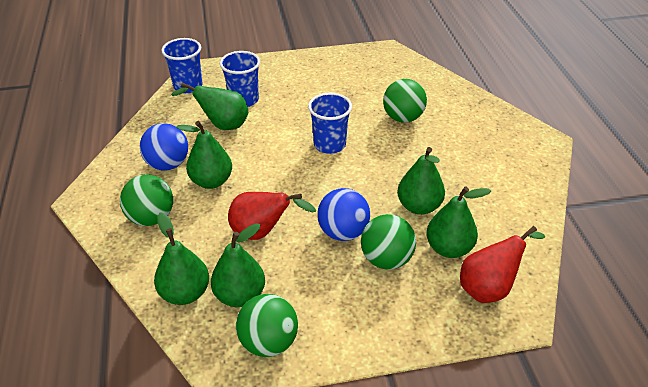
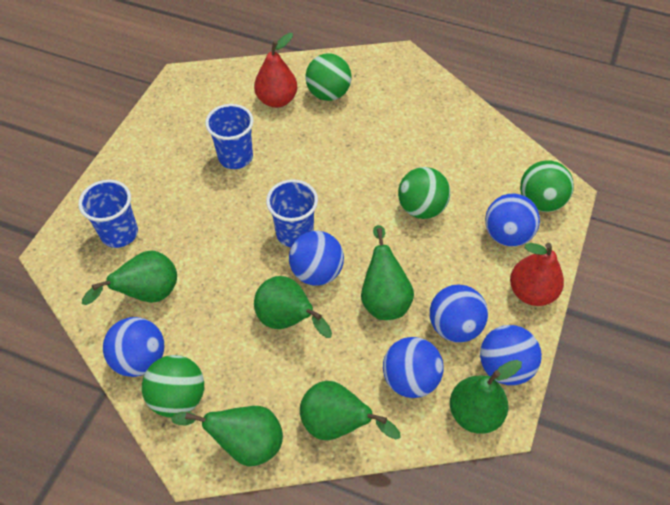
blue ball: [140,123,188,170] [317,188,370,241] = 2 -> [103,317,164,377] [289,231,344,286] [383,337,444,398] [430,285,488,343] [480,325,542,385] [485,194,540,247] = 6

